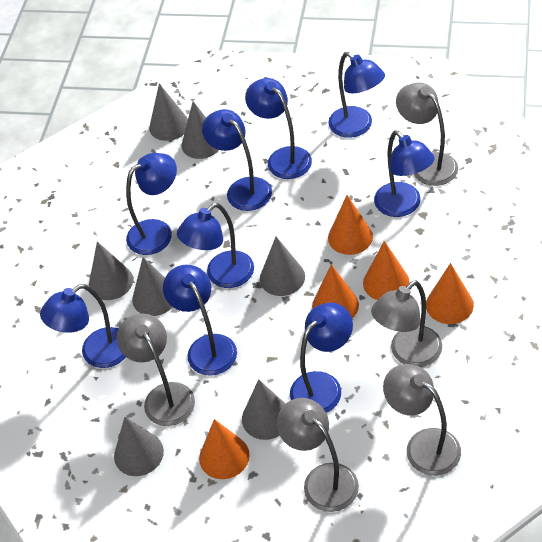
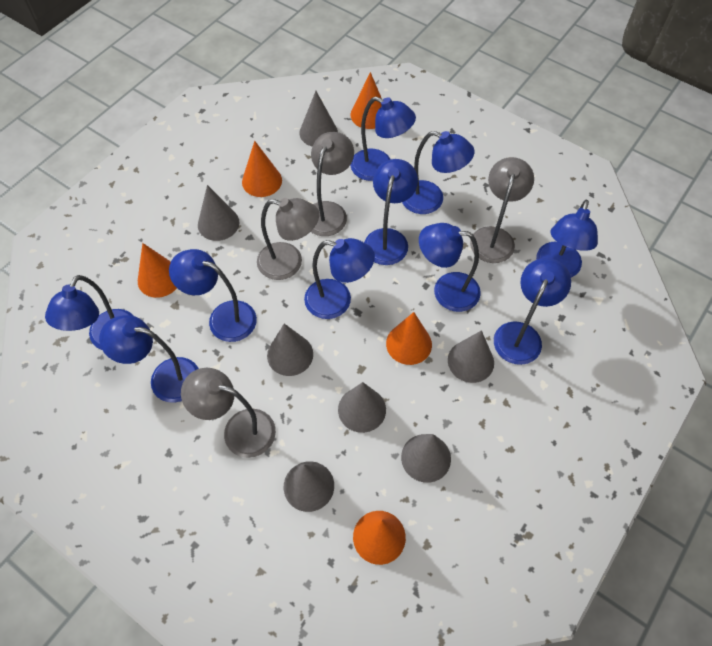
blue lamp: [40,284,126,368] [126,153,177,255] [163,265,237,376] [177,203,254,288] [202,109,272,211] [245,78,312,179] [290,303,353,413] [328,52,385,138] [374,130,435,217] = 9 -> [45,275,133,350] [99,315,199,403] [169,249,257,342] [304,238,375,319] [350,96,416,181] [364,159,418,265] [402,131,475,214] [419,223,481,312] [494,258,571,365] [536,200,598,278] = 10
grey lamp: [117,313,195,426] [277,398,359,512] [371,280,442,367] [383,364,461,476] [396,82,458,186] = 5 -> [181,368,276,458] [257,198,319,280] [311,132,354,236] [470,157,534,263] = 4

